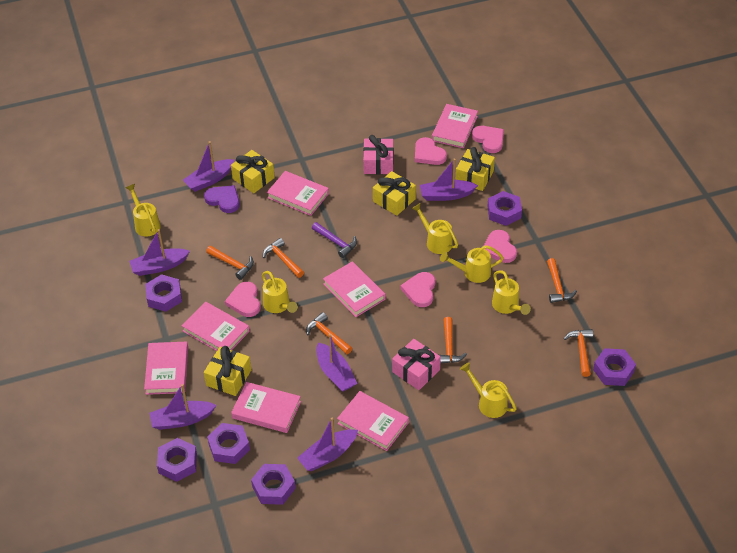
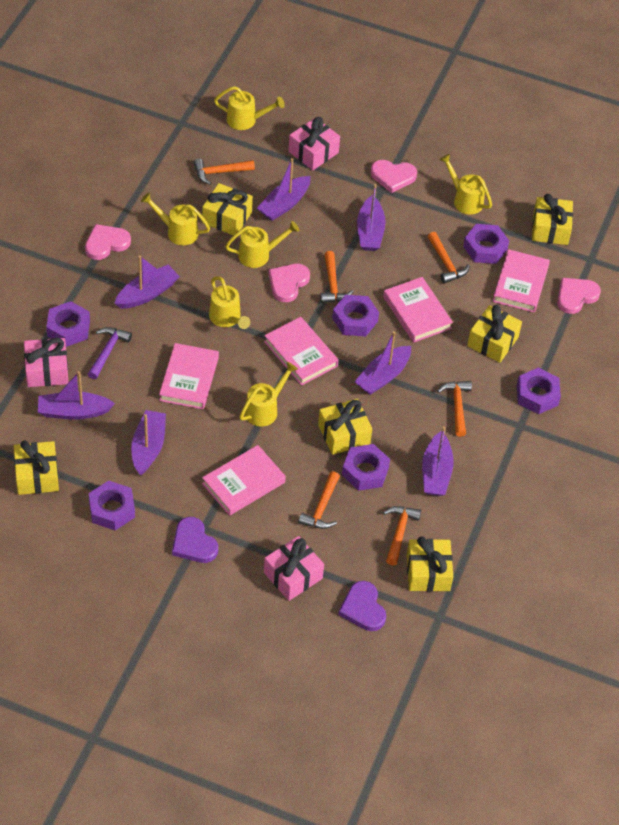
pink book: [144,342,188,395] [182,302,250,351] [231,382,301,433] [267,171,329,216] [323,261,386,317] [337,391,409,451] [432,104,478,148] = 7 -> [159,343,219,409] [202,445,286,516] [264,317,339,386] [383,277,453,343] [493,249,550,313] = 5
pink gift: [363,135,394,174] [392,339,441,390] = 2 -> [24,338,69,387] [264,536,324,601] [288,117,340,170] = 3
pink heart: [225,282,260,317] [401,272,435,307] [415,137,447,165] [472,126,504,153] [484,230,517,263] = 5 -> [85,224,131,260] [268,264,310,302] [371,160,417,193] [557,278,601,314] = 4
purple boat: [129,229,190,276] [149,384,216,430] [183,141,235,192] [297,417,358,471] [316,334,357,392] [420,159,478,201] = 6 -> [38,371,115,420] [114,255,180,309] [131,410,166,475] [257,158,310,221] [355,331,411,395] [357,184,386,251] [422,426,454,496] = 7
purple heart: [204,185,240,213] = 1 -> [172,517,218,563] [338,581,386,631] = 2
yellow gift: [204,346,251,396] [231,150,275,193] [373,171,416,216] [455,147,495,191] = 4 -> [14,440,59,495] [202,183,253,235] [318,399,372,455] [407,536,453,592] [467,305,522,363] [532,194,573,245] = 6

